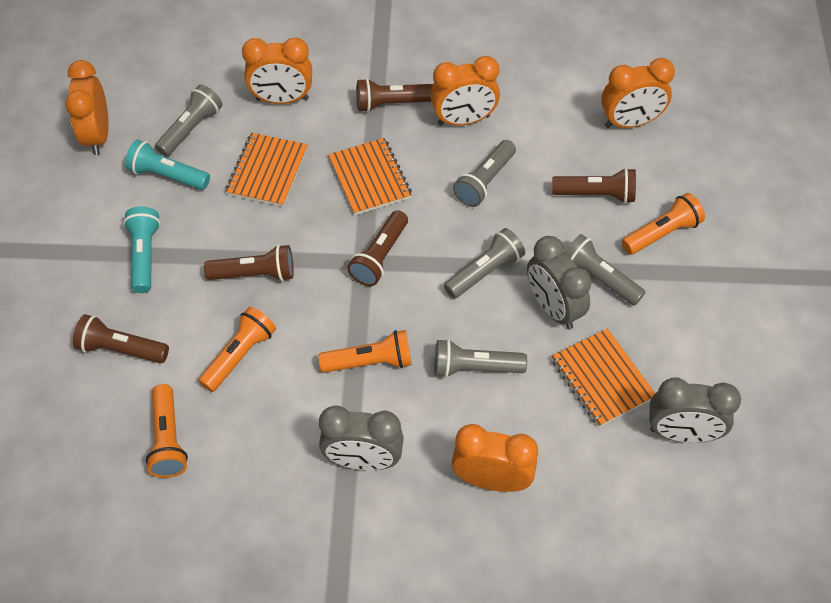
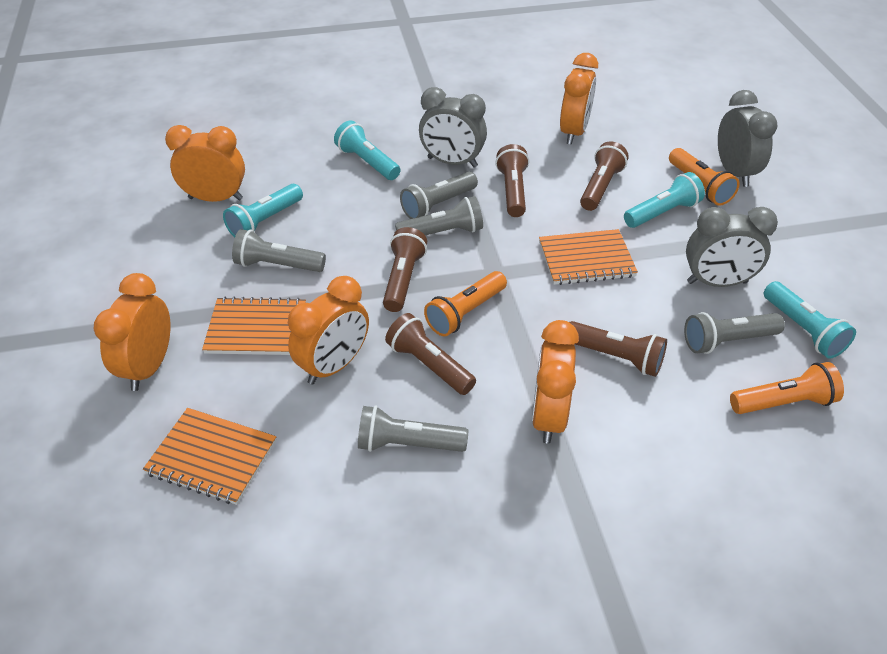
orange flashlight: [146,384,188,478] [198,307,276,392] [318,330,412,373] [622,193,705,255] = 4 -> [424,271,507,336] [669,148,740,206] [730,362,844,414] = 3
turquoise flashlight: [123,207,161,293] [125,140,210,190] = 2 -> [223,184,303,237] [334,120,400,180] [624,172,705,228] [764,281,856,359] = 4

